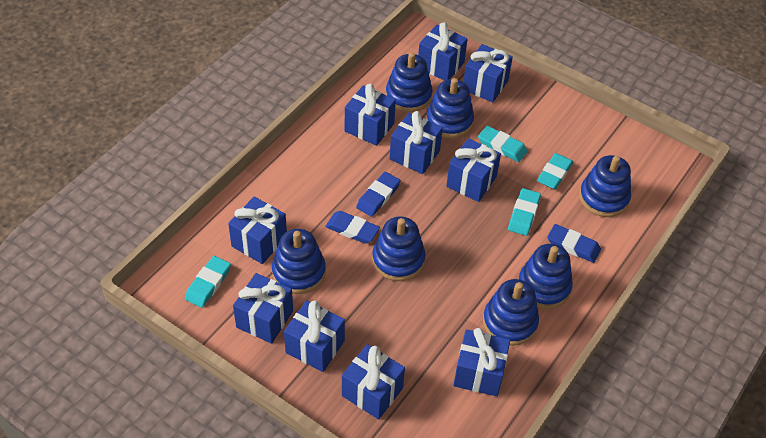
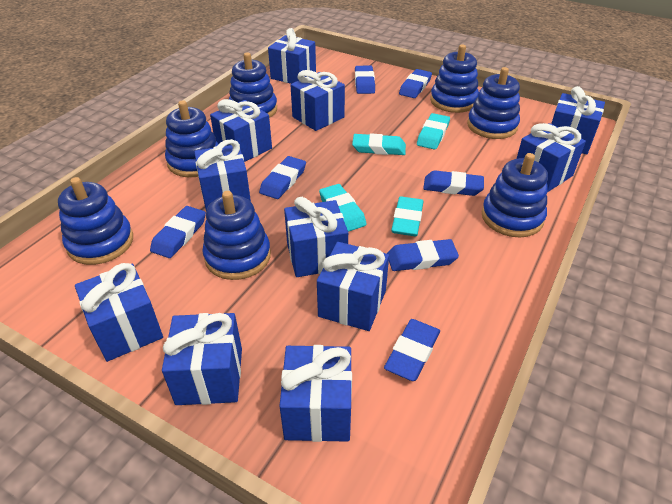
blue eraser: [325,211,380,244] [356,172,401,217] [547,224,601,263] = 3 -> [150,206,206,258] [259,156,306,199] [355,66,375,94] [384,319,440,381] [387,239,459,271] [399,69,432,98] [423,170,484,196] = 7
blue gift: [228,197,287,264] [233,273,293,344] [284,300,345,372] [342,344,405,419] [345,83,396,146] [390,111,443,174] [418,22,468,81] [446,138,501,202] [453,328,510,397] [463,44,513,102] = 10 -> [75,263,163,362] [162,313,242,405] [194,139,251,211] [210,99,272,162] [268,28,316,84] [280,345,352,442] [284,197,348,277] [290,70,345,131] [317,242,389,331] [516,123,586,192] [551,86,605,154] = 11

